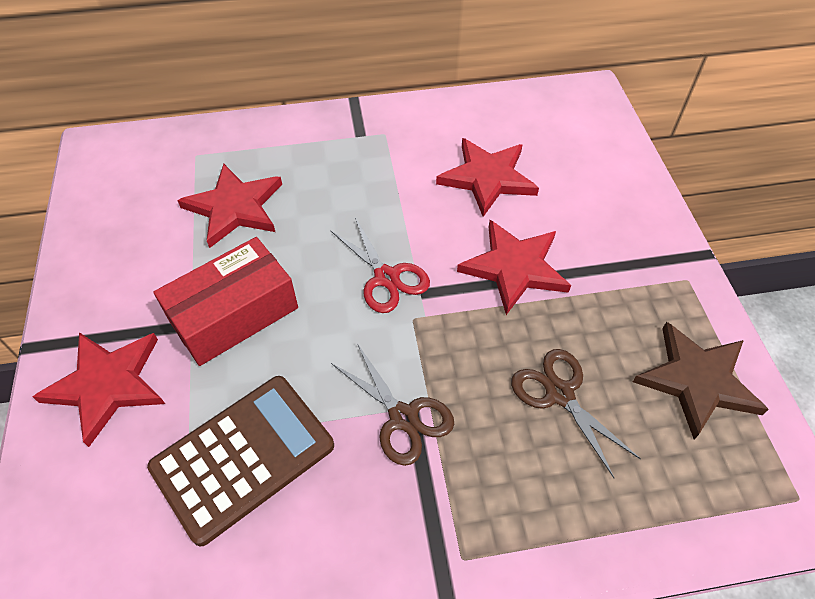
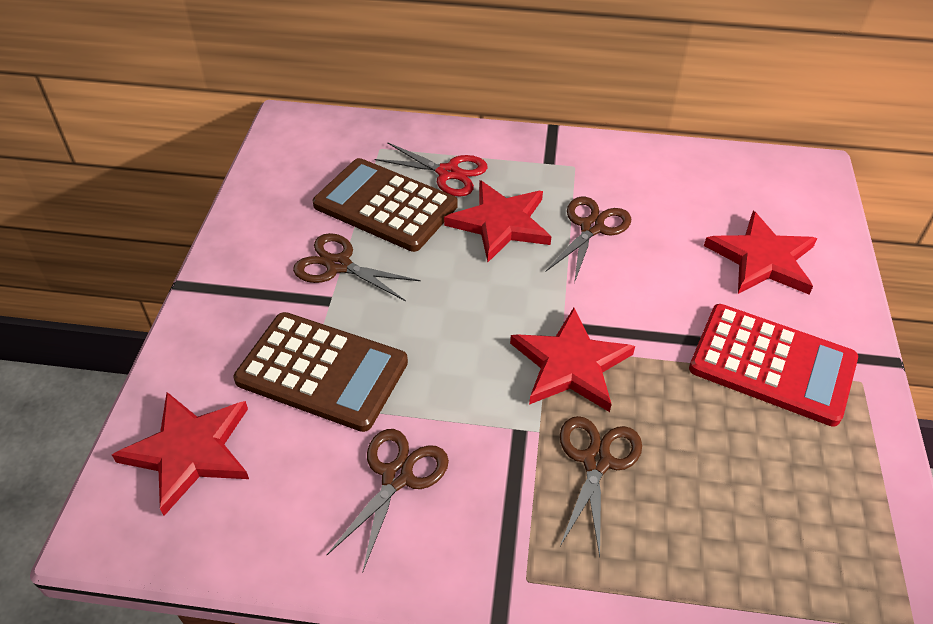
brown calculator: [147,376,334,546] = 1 -> [233,312,408,432] [313,158,458,252] = 2
brown scissors: [331,343,454,466] [511,349,641,478] = 2 -> [293,233,421,301] [327,429,449,573] [546,197,631,283] [560,416,642,557] = 4
brown star: [633,322,769,439] = 1 -> none = 0
red box: [153,237,298,366] = 1 -> none = 0
red calculator: none = 0 -> [689,304,858,427] = 1

